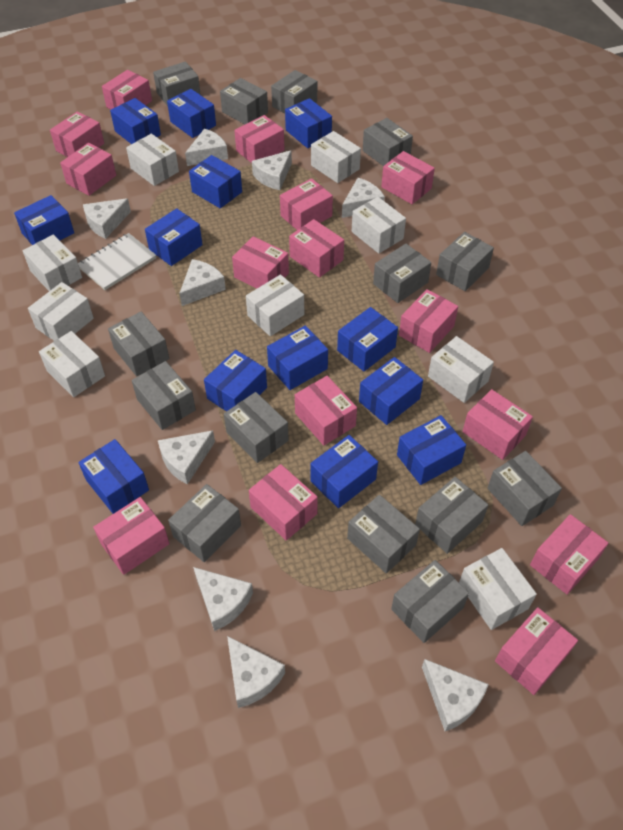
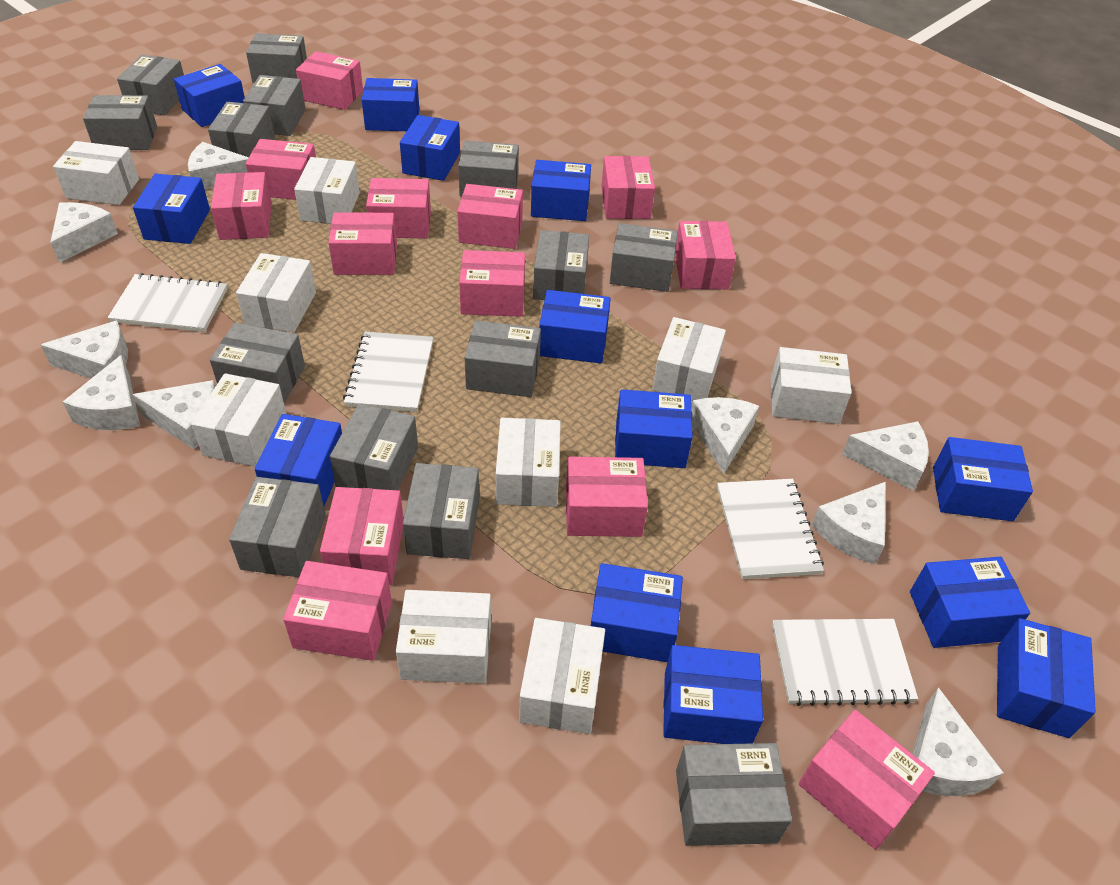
pink box: [50,111,104,157] [60,143,116,196] [93,497,170,575] [102,70,152,109] [232,236,289,288] [234,115,285,163] [249,464,318,541] [280,178,333,230] [289,219,344,278] [295,376,357,445] [381,151,435,204] [399,289,458,353] [463,389,533,460] [495,607,578,695] [530,514,608,595] = 15 -> [211,172,272,240] [246,139,316,200] [283,561,392,661] [296,51,363,110] [320,487,404,585] [328,212,397,275] [366,178,431,238] [457,184,523,249] [459,250,525,317] [566,457,648,537] [601,156,655,219] [675,221,736,289] [799,710,935,850] = 13
white notebook: [78,233,156,290] = 1 -> [108,273,227,332] [343,332,433,412] [717,479,824,579] [772,619,918,706] = 4

